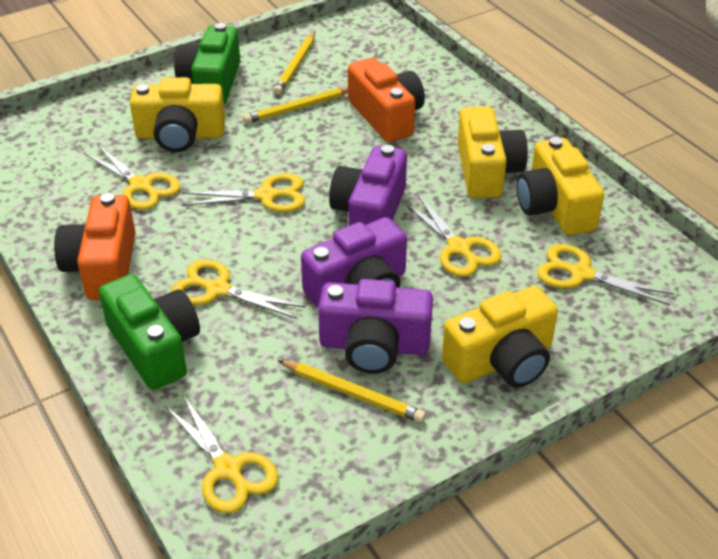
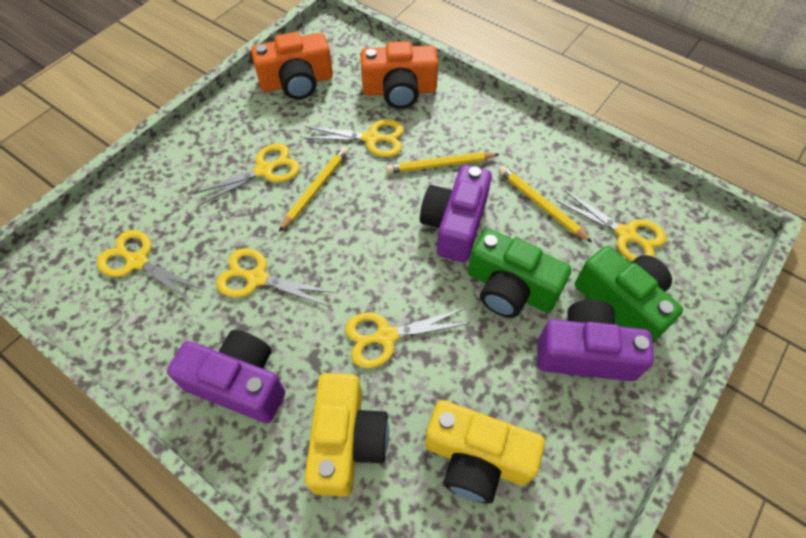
yellow camera: [130,77,225,152] [442,286,558,388] [457,106,528,198] [516,137,604,235] = 4 -> [305,373,389,497] [425,400,545,504] = 2

